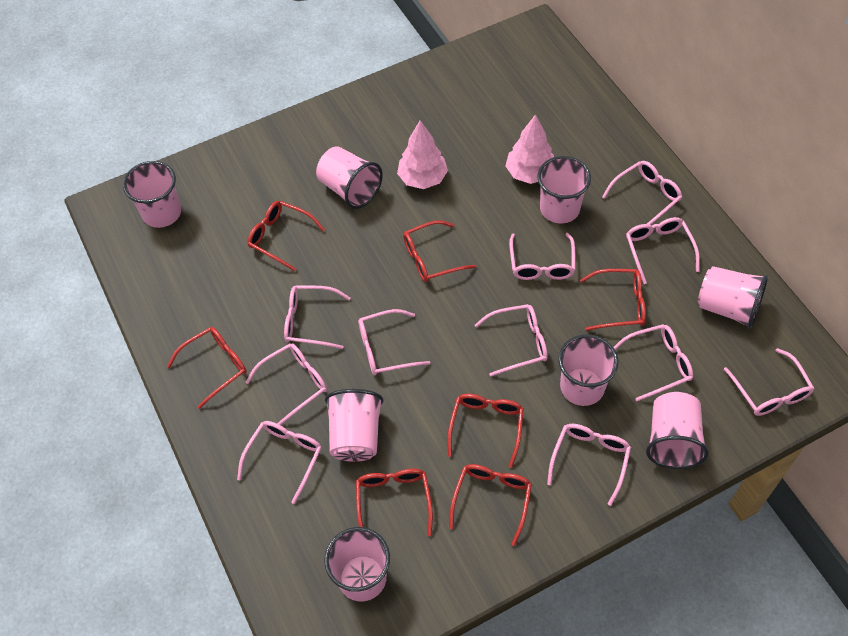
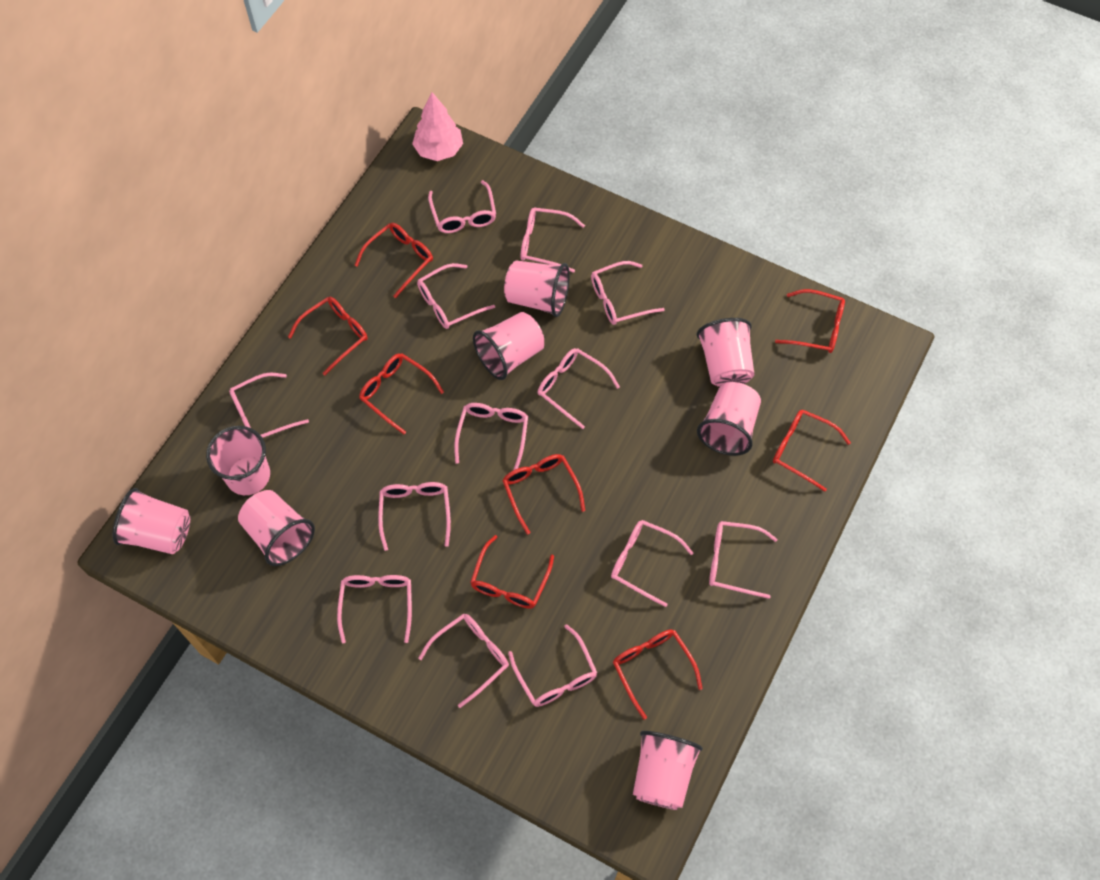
pink glasses: [237,421,322,504] [245,343,327,425] [284,285,351,349] [358,309,430,375] [475,304,548,377] [509,233,576,280] [547,424,631,506] [602,161,682,225] [613,324,693,401] [626,217,700,284] [724,348,815,416] = 11 -> [229,372,309,438] [337,575,412,644] [378,482,451,551] [417,263,495,329] [418,613,509,708] [428,180,496,233] [454,403,528,470] [508,624,597,707] [520,208,585,273] [538,348,620,429] [591,261,665,325] [611,520,693,607] [709,521,778,599] = 13
pink tree: [397,120,448,189] [505,114,554,184] = 2 -> [412,92,463,161] = 1
red glasses: [167,327,247,409] [247,201,325,271] [356,469,433,536] [403,220,476,282] [447,394,524,468] [449,464,532,546] [580,269,646,331] = 7 -> [288,297,368,375] [354,223,433,298] [359,353,444,434] [470,535,554,609] [502,454,585,535] [613,629,703,720] [773,409,851,492] [775,289,845,353] = 8

